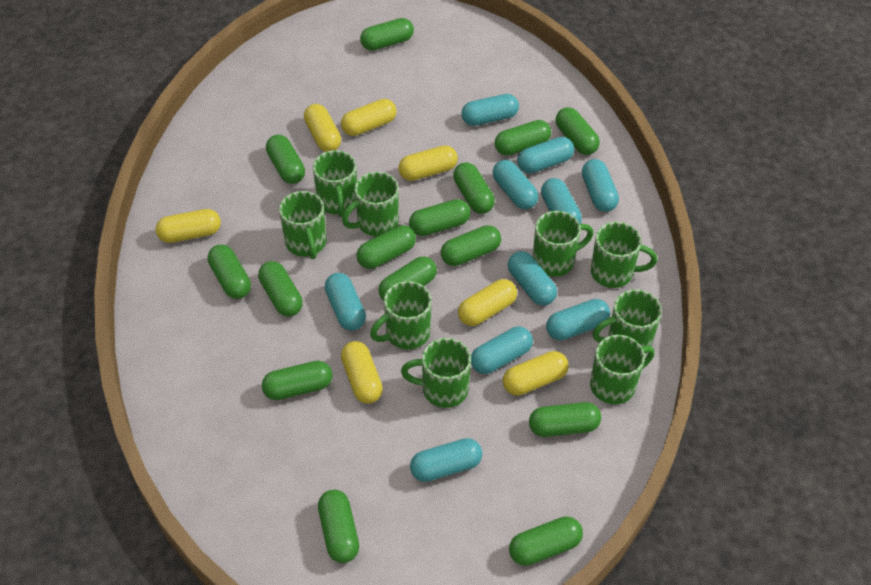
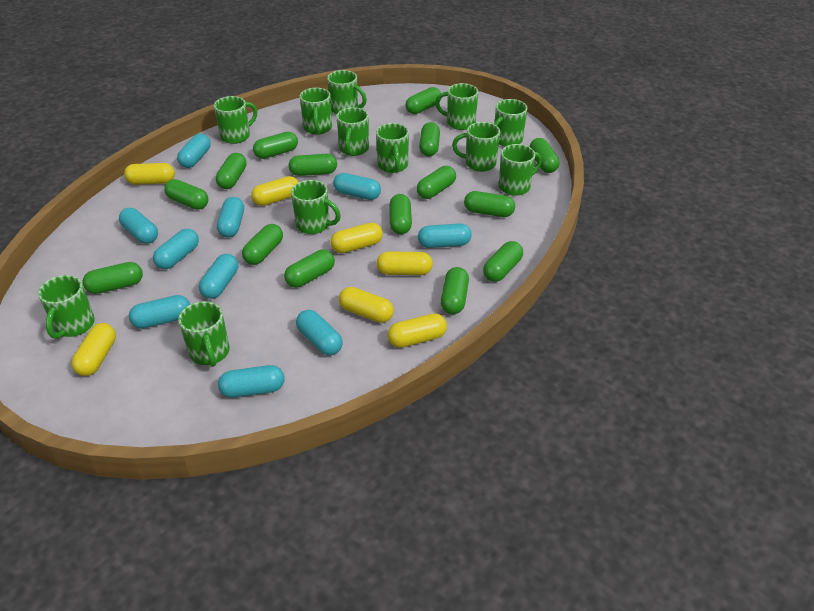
green mug: [279,191,327,259] [313,150,357,217] [342,172,399,236] [370,281,431,349] [401,338,471,408] [533,211,594,277] [590,335,654,404] [591,222,657,288] [593,289,662,354] = 9 -> [38,275,95,339] [178,301,230,367] [214,96,257,144] [291,180,341,234] [300,88,332,135] [327,70,367,114] [336,107,369,156] [376,123,409,173] [435,83,478,130] [452,122,500,172] [494,99,527,147] [499,144,542,196] = 12

